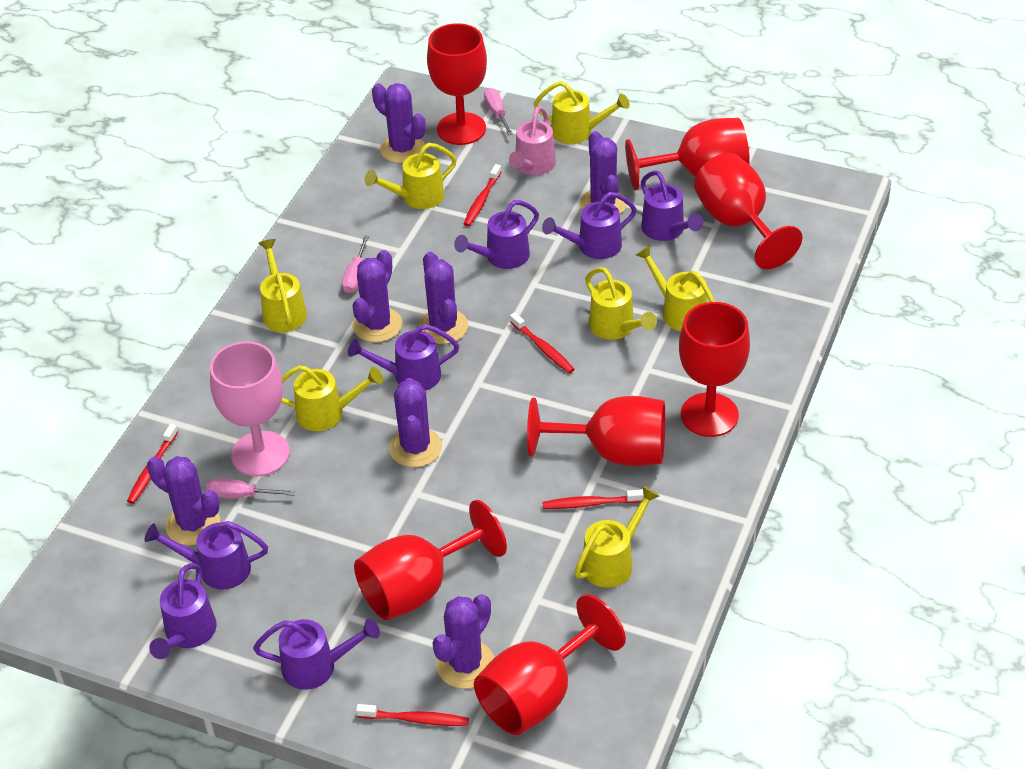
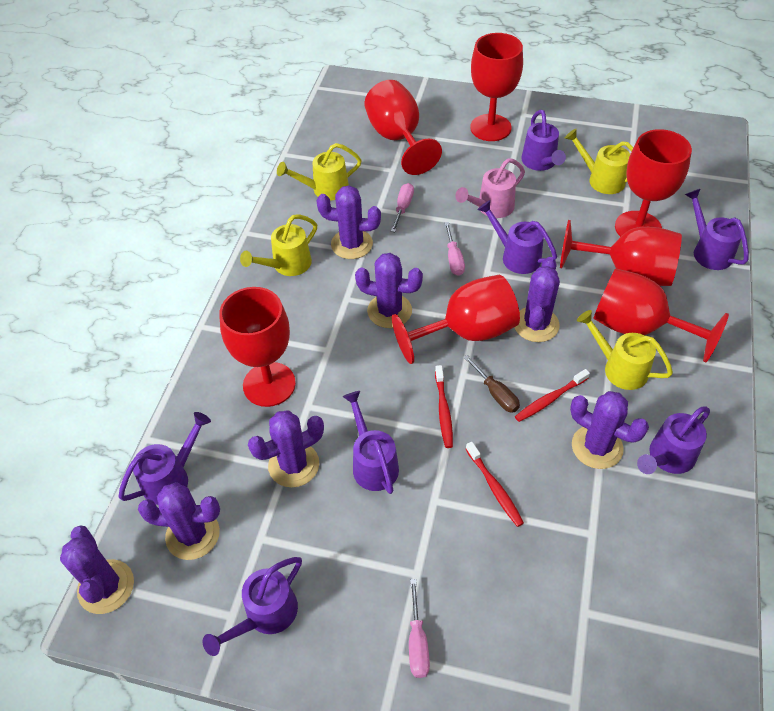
brown screwdriver: none = 0 -> [463,355,520,413] = 1
pink goblet: [210,341,290,477] = 1 -> none = 0
red toothbrush: [127,424,178,504] [356,704,469,726] [464,164,501,226] [510,312,575,373] [542,489,644,509] = 5 -> [435,365,453,448] [466,442,524,527] [515,369,590,422] = 3
yellow watering can: [259,239,307,332] [281,365,383,431] [364,143,457,209] [534,81,630,144] [574,486,660,588] [585,267,657,340] [636,245,715,331] = 7 -> [240,214,317,276] [277,143,362,200] [565,129,634,194] [577,310,673,390] = 4

